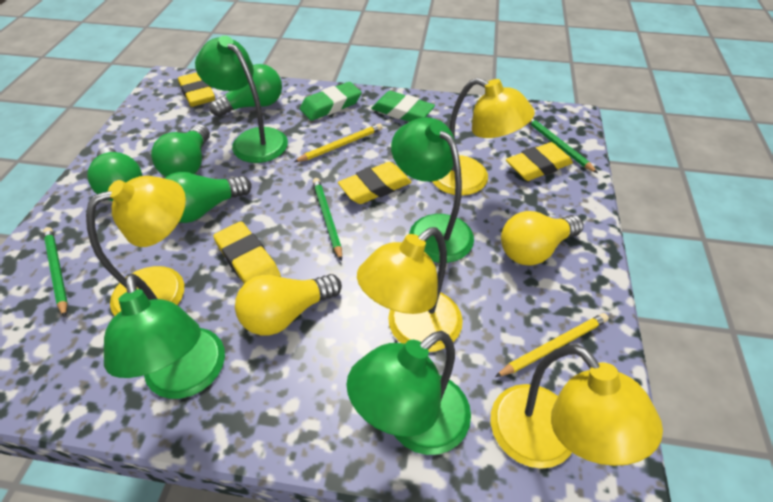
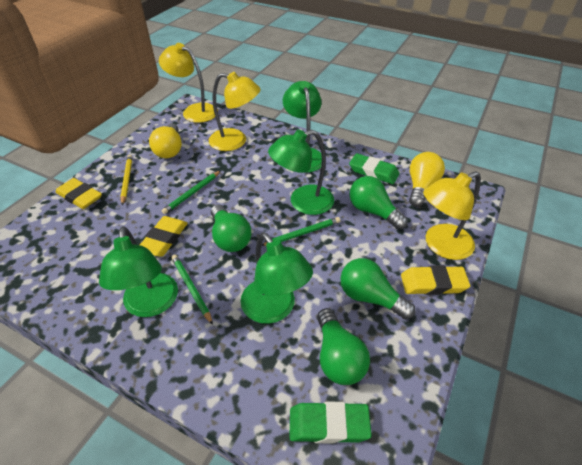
yellow eraser: [178,72,215,107] [213,222,281,284] [338,162,411,204] [506,142,573,181] = 4 -> [56,178,102,209] [140,216,188,257] [401,265,470,295] = 3
yellow lamp: [86,176,186,316] [357,227,463,352] [432,78,535,196] [491,345,663,469] = 4 -> [159,43,218,123] [209,72,261,151] [423,171,481,260] = 3
yellow pencil: [294,123,382,162] [495,313,609,377] = 2 -> [120,155,133,205] = 1

